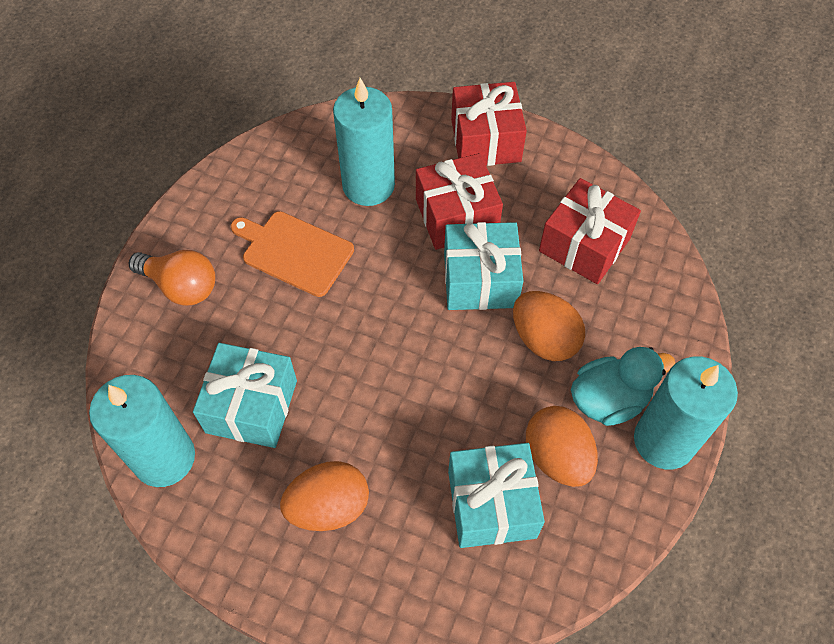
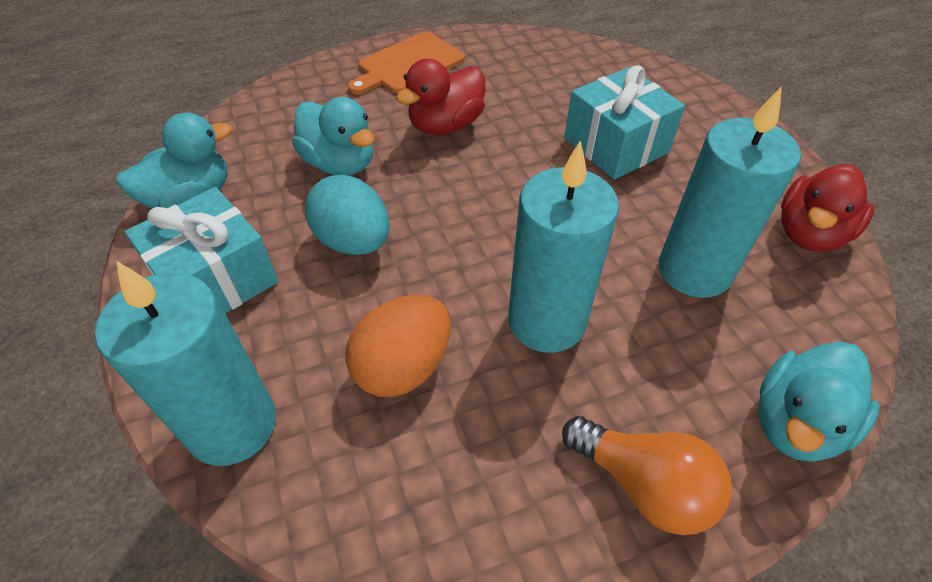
orange egg: [280,461,369,531] [513,291,585,361] [526,406,598,487] = 3 -> [345,295,451,397] = 1
red duck: none = 0 -> [396,59,485,135] [781,164,874,252] = 2
red gift: [416,153,503,250] [451,82,527,166] [539,178,641,284] = 3 -> none = 0
turquoise duck: [571,347,675,426] = 1 -> [116,113,232,209] [292,97,375,176] [758,341,880,462] = 3
turquoise egg: none = 0 -> [305,175,390,255] = 1
turquoise gift: [193,343,297,448] [444,222,523,310] [448,443,545,548] = 3 -> [125,187,279,313] [564,65,685,180] = 2

